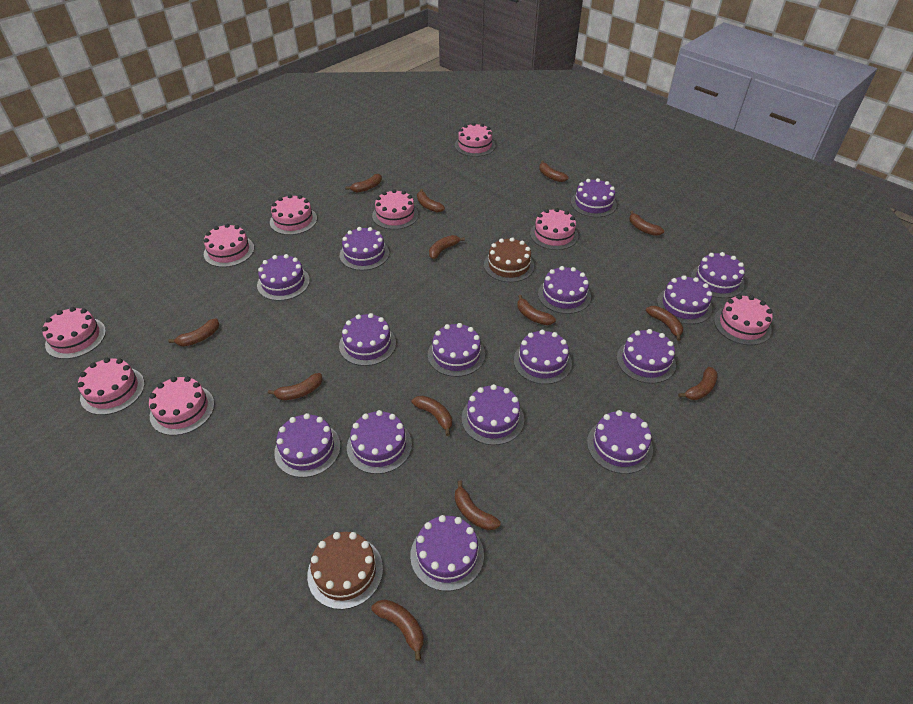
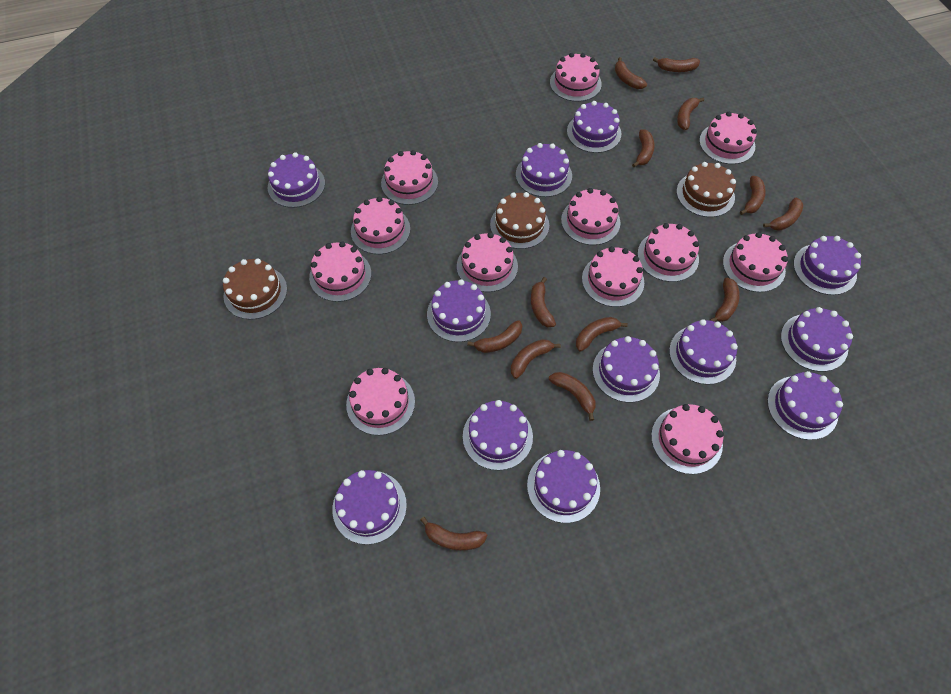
brown cake: [307,532,383,610] [484,237,534,282] = 2 -> [223,259,287,320] [490,192,549,249] [677,162,736,217] = 3
pink cake: [42,307,106,359] [77,358,145,415] [149,376,214,436] [204,224,254,267] [270,194,317,235] [372,189,419,230] [455,123,496,157] [530,208,578,250] [714,295,773,345] = 9 -> [309,241,371,302] [346,368,415,435] [351,197,410,254] [381,150,438,205] [457,232,518,292] [550,53,602,102] [561,188,620,245] [582,246,644,307] [637,223,699,282] [651,404,724,474] [699,112,757,164] [723,232,788,292] = 12
purple cake: [257,254,310,301] [274,413,341,478] [339,313,396,366] [340,227,389,270] [347,410,412,474] [410,515,484,591] [428,323,485,377] [462,384,524,445] [514,330,572,384] [538,266,591,314] [571,178,617,217] [587,410,653,474] [617,329,676,384] [657,275,712,324] [691,252,745,298] = 15 -> [268,152,325,208] [332,470,407,545] [427,279,491,342] [463,400,533,470] [516,143,572,197] [527,450,600,523] [567,101,621,153] [593,336,660,402] [669,319,738,385] [767,371,843,440] [781,307,853,372] [793,236,861,295] = 12

